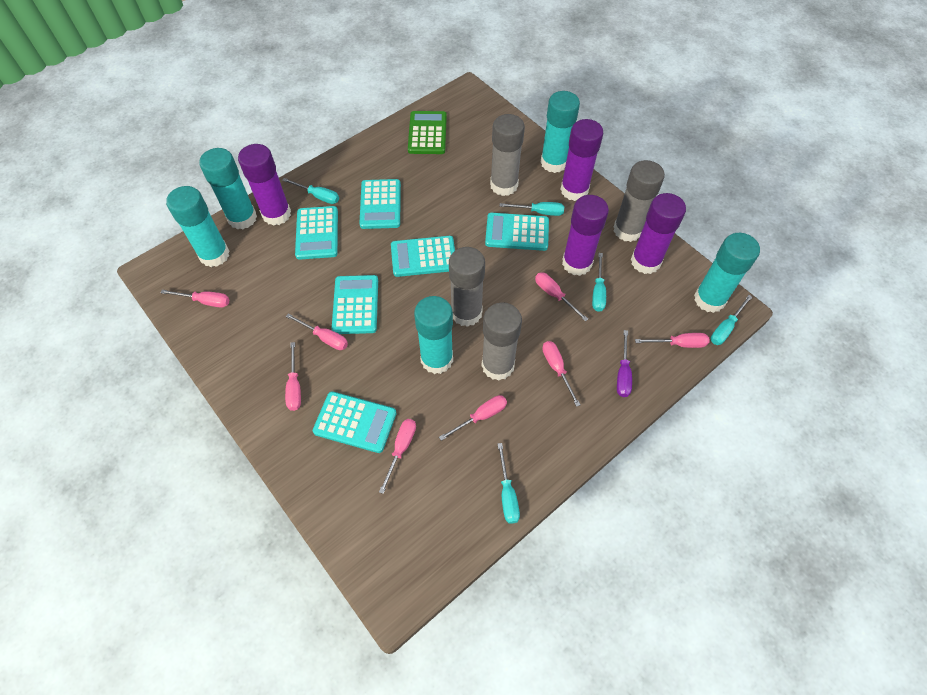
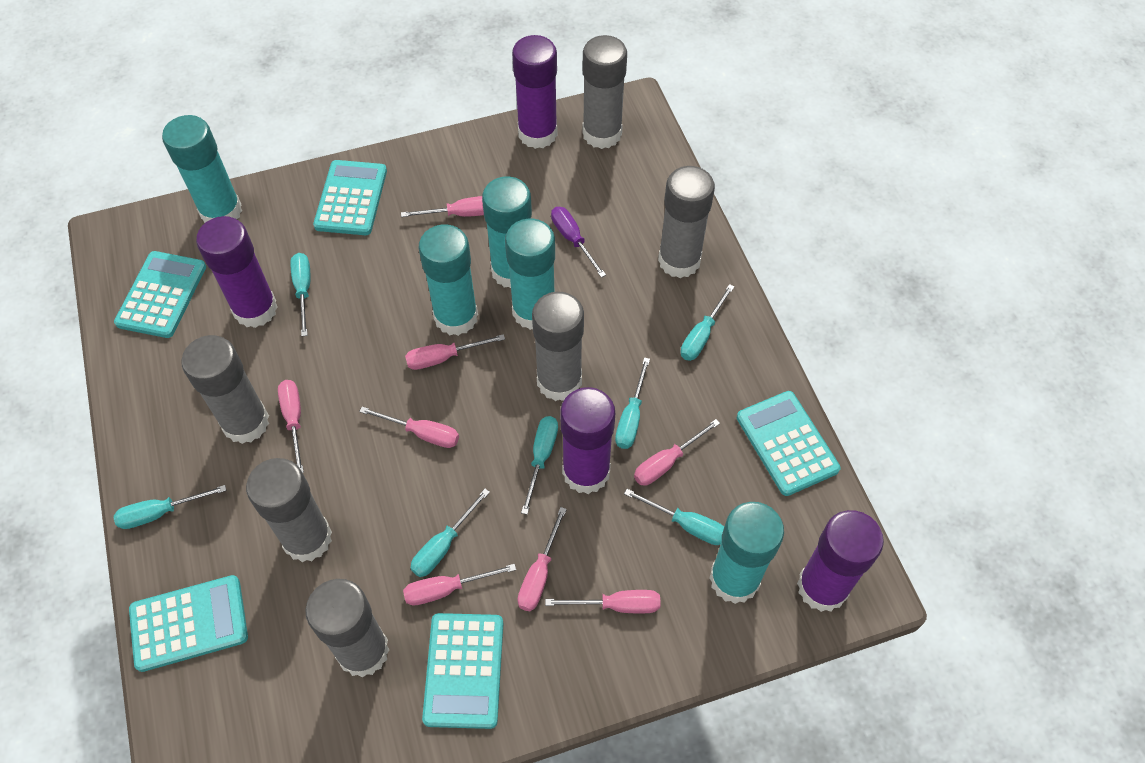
green calculator: [408,111,447,154] = 1 -> none = 0
grey glue stick: [449,247,485,327] [482,302,522,380] [490,114,525,196] [614,160,665,242] = 4 -> [181,335,269,444] [246,458,332,562] [305,579,389,677] [532,292,584,401] [582,35,627,149] [658,166,715,278] = 6
turquoise calculator: [295,206,338,260] [313,391,396,453] [332,275,378,334] [359,179,401,229] [391,236,455,277] [485,213,549,251] = 6 -> [114,251,206,338] [129,575,248,672] [313,160,387,235] [422,613,503,729] [737,391,841,496] = 5
turquoise screwdriver: [282,178,339,204] [497,443,520,524] [500,202,564,216] [592,253,606,312] [711,295,752,345] = 5 -> [114,485,226,529] [290,253,310,336] [411,489,490,577] [521,416,558,515] [615,357,650,449] [624,489,724,545] [681,284,734,361] = 7

